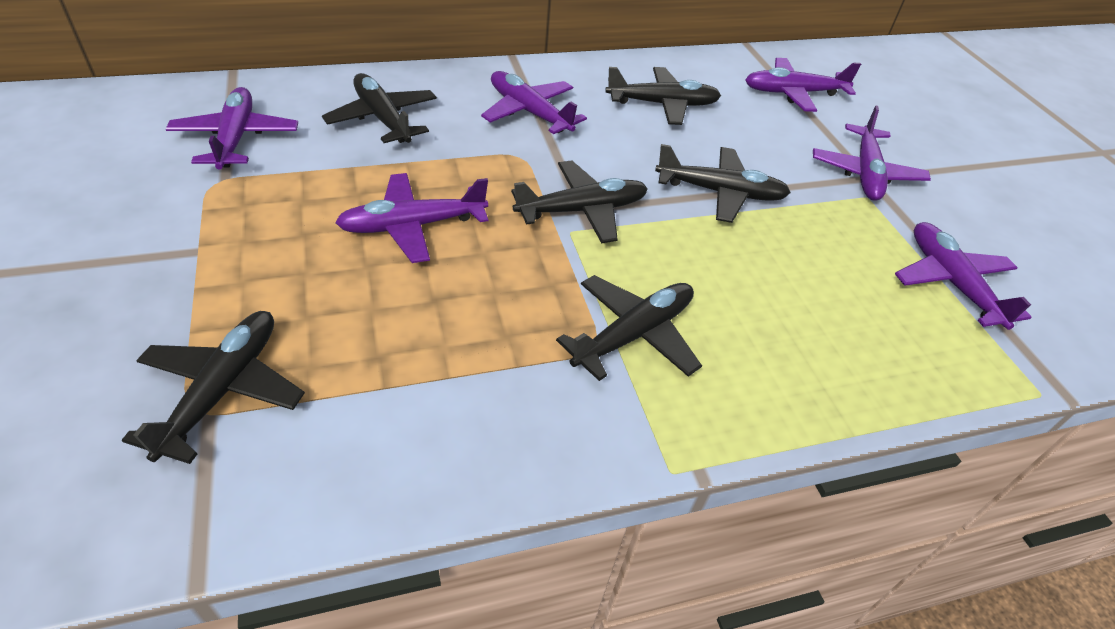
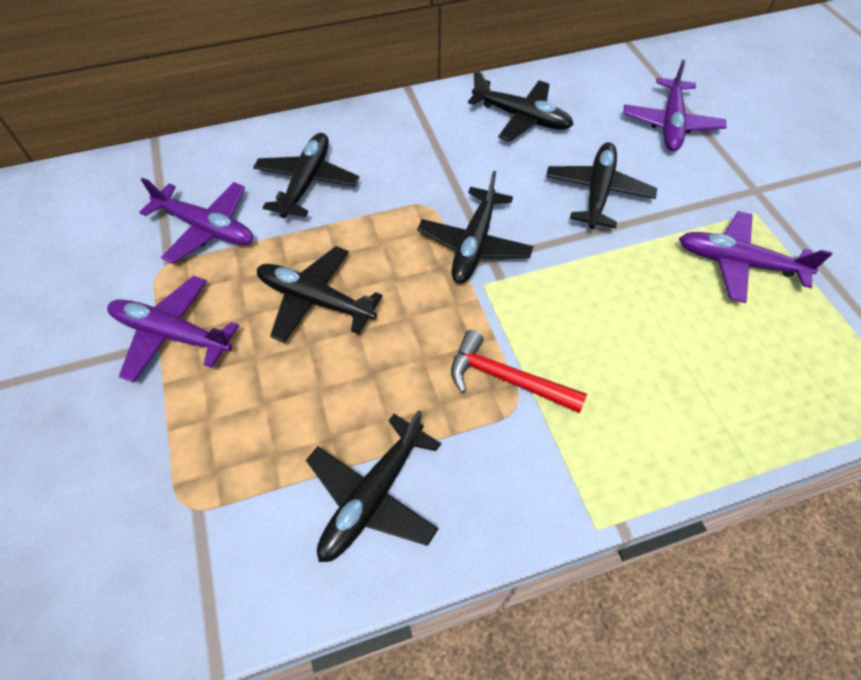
purple plane: [166,87,298,170] [335,173,488,263] [481,71,587,134] [745,58,861,112] [813,105,931,201] [895,222,1032,330] = 6 -> [107,276,239,383] [139,178,253,264] [623,60,726,151] [679,211,832,303] = 4
red hammer: none = 0 -> [451,330,587,413] = 1

